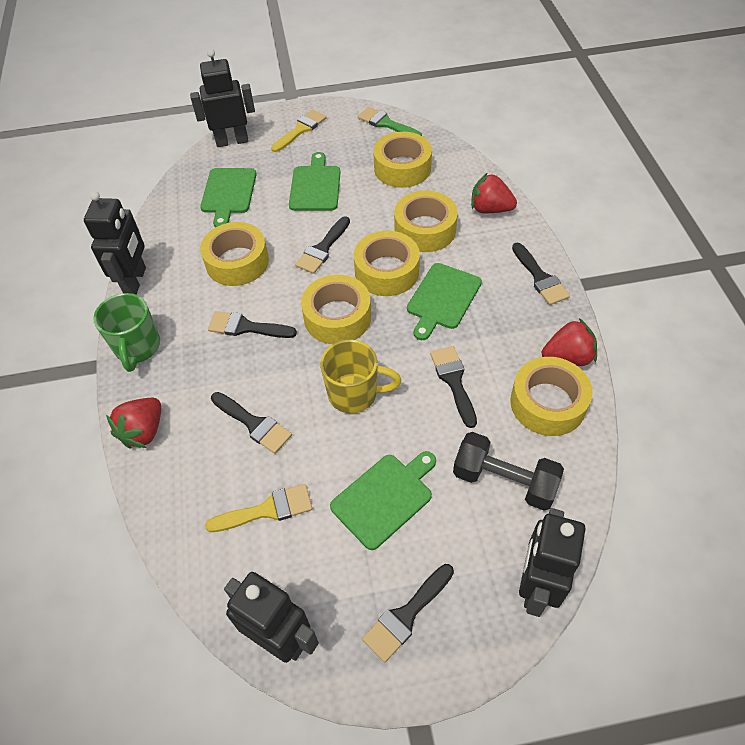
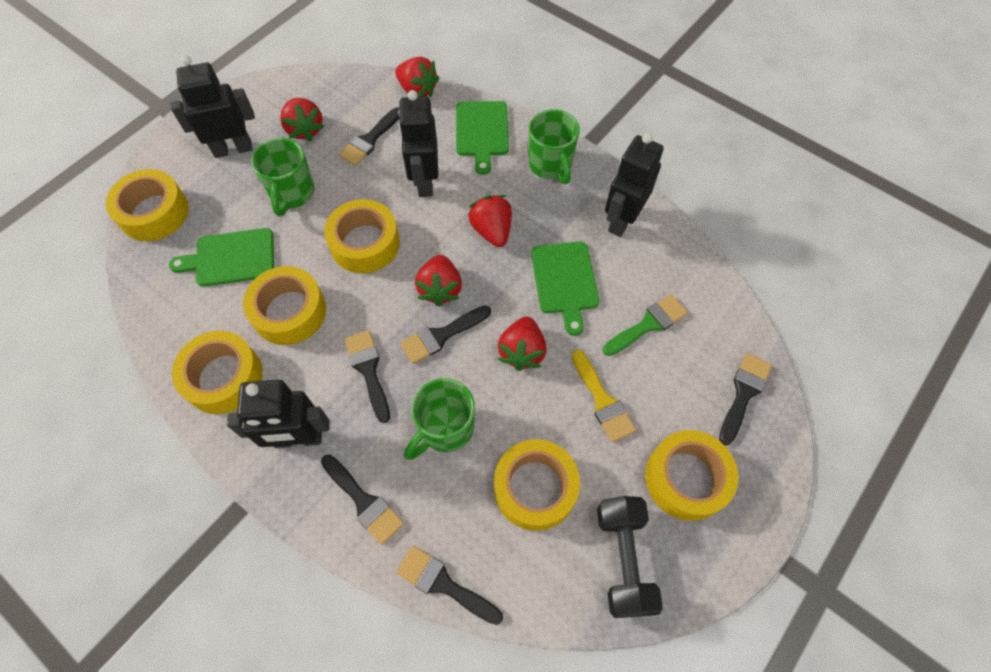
green cutting board: [200,168,256,227] [289,152,341,211] [330,451,436,550] [407,263,482,340] = 4 -> [169,228,274,287] [456,101,509,175] [531,242,599,336] = 3
green mug: [93,293,160,372] = 1 -> [251,138,315,216] [404,378,475,460] [528,109,580,184] = 3
red strawberry: [106,398,161,449] [471,173,517,213] [542,318,597,366] = 3 -> [280,98,325,142] [395,57,440,97] [415,255,462,307] [468,195,512,247] [498,316,547,371] = 5
yellow brush: [205,484,312,532] [271,109,327,152] = 2 -> [572,350,636,442] = 1
yellow mug: [320,340,401,413] = 1 -> none = 0

